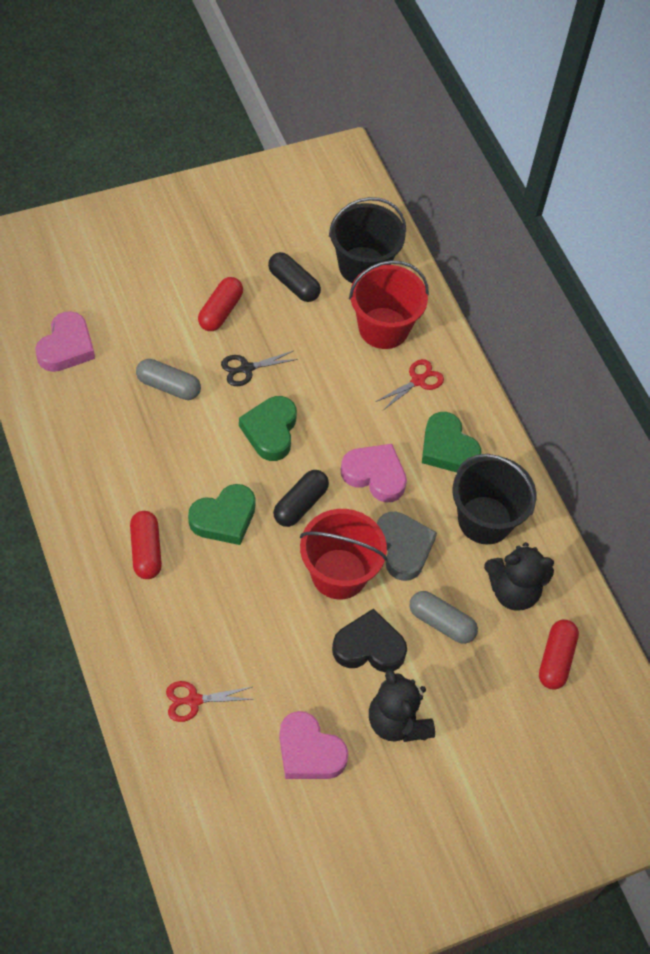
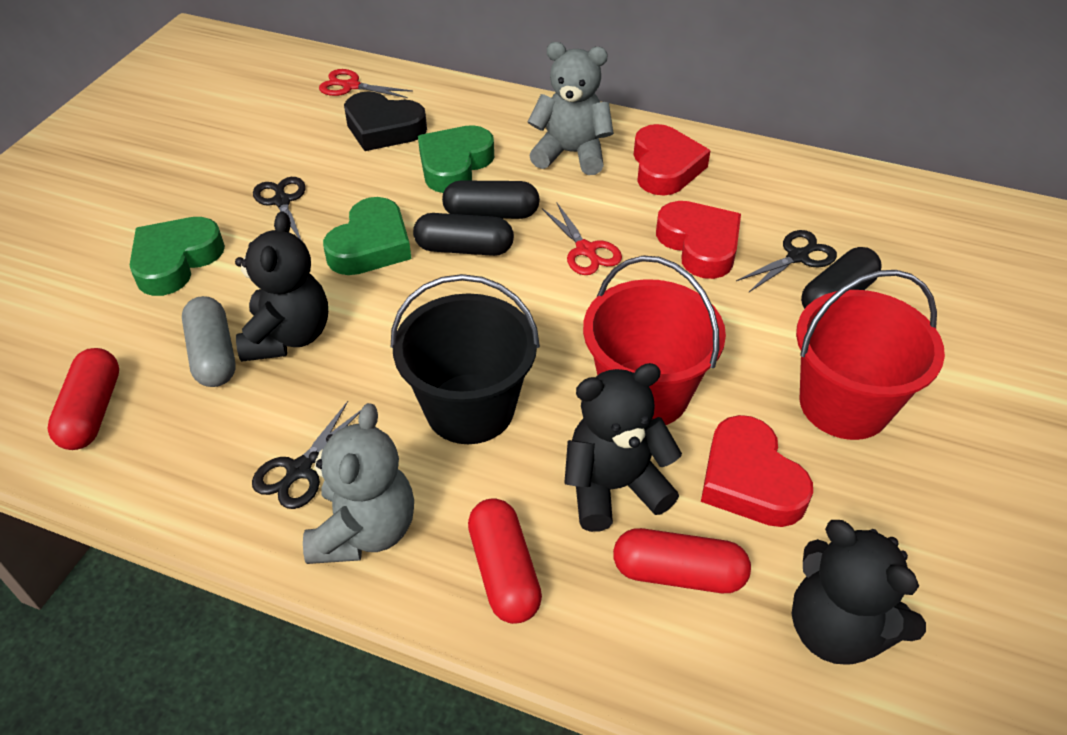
black bucket: [329,197,406,284] [452,454,536,544] = 2 -> [391,274,540,444] = 1
black capsule: [268,252,321,302] [273,470,329,527] = 2 -> [413,213,514,256] [442,181,540,219] [801,247,882,309] = 3
black scissors: [221,351,298,386] = 1 -> [252,401,361,509] [253,177,305,241] [736,230,837,292] = 3
black teddy bear: [369,669,435,742] [484,542,554,611] = 2 -> [235,212,328,362] [564,363,682,532] [791,520,926,665] = 3
grey capsule: [136,359,201,400] [409,591,478,644] = 2 -> [182,296,236,387] = 1
grey heart: [377,512,437,581] = 1 -> none = 0
grey teddy bear: none = 0 -> [303,403,414,564] [527,42,614,175] = 2
pink heart: [35,311,95,372] [279,711,348,779] [341,444,407,503] = 3 -> none = 0
red heart: none = 0 -> [634,124,711,196] [656,201,741,279] [701,415,813,527] = 3

